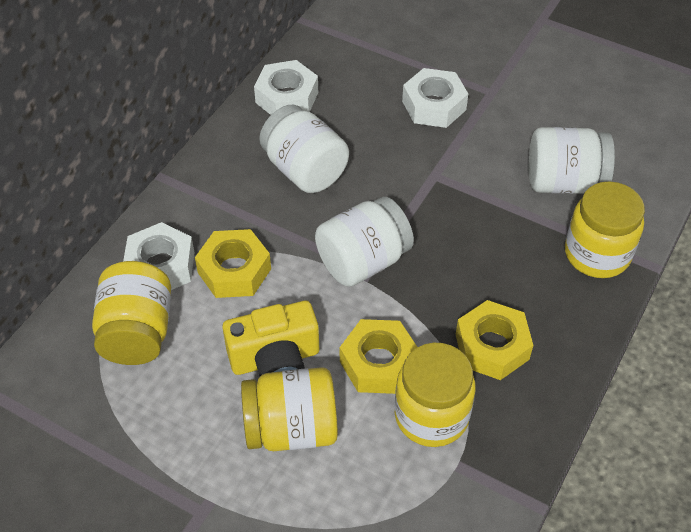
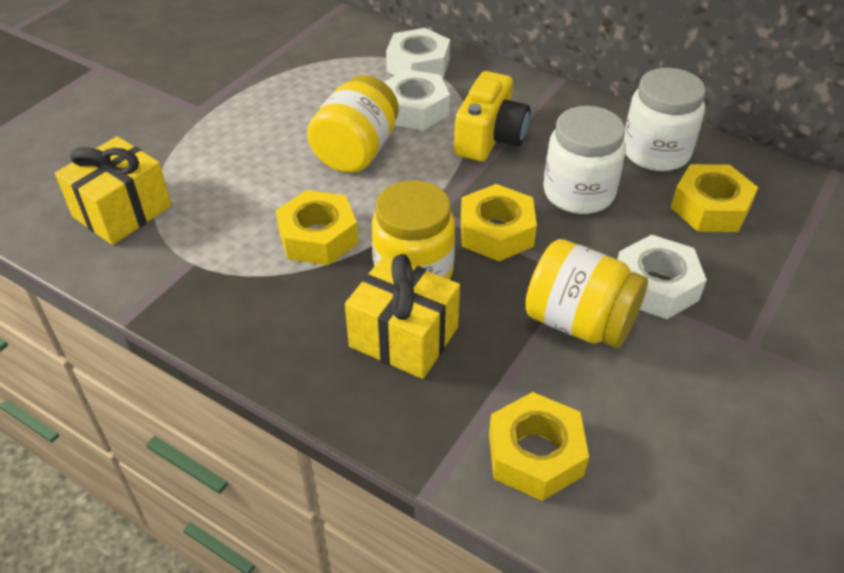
white jar: [259,105,349,193] [315,197,414,287] [529,127,615,194] = 3 -> [543,106,626,214] [624,68,705,171] = 2
yellow gift: none = 0 -> [55,136,172,245] [345,254,460,379] = 2
yellow jar: [92,261,171,365] [241,367,338,451] [395,343,476,447] [565,181,645,278] = 4 -> [307,75,399,173] [371,180,455,280] [525,239,648,348] = 3
yellow nut: [195,229,271,298] [340,319,417,394] [456,300,533,380] = 3 -> [276,190,358,265] [461,184,537,261] [489,392,589,501] [671,164,758,232] = 4

